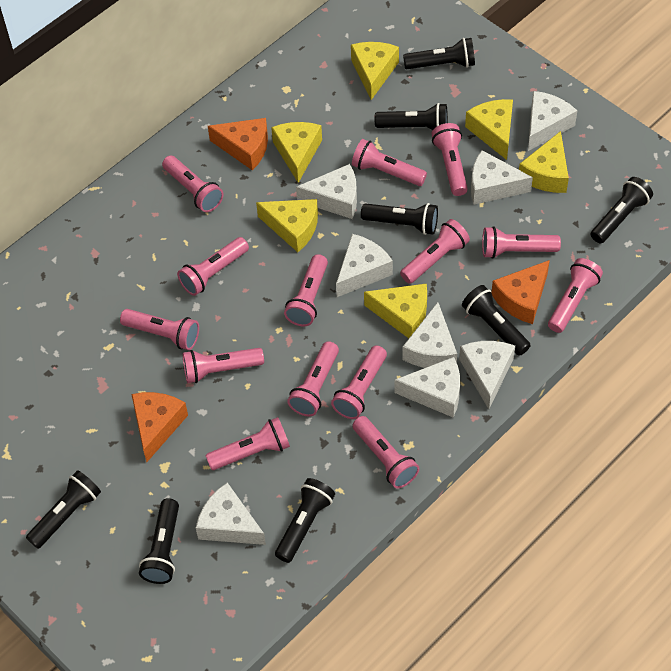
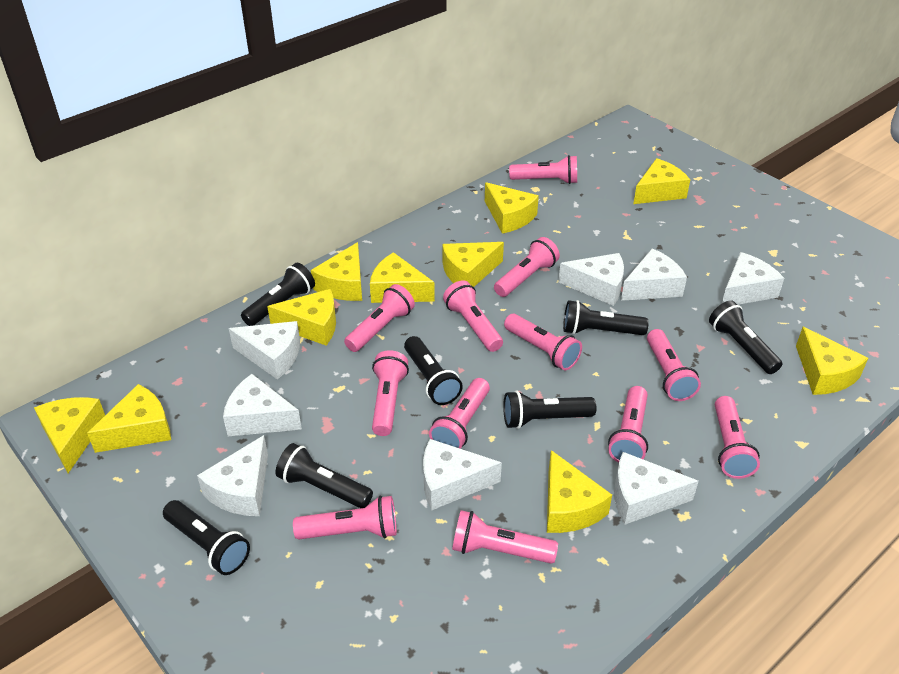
black flashlight: [26,470,101,549] [139,498,179,584] [275,478,335,563] [361,203,438,235] [375,103,448,130] [403,38,475,69] [462,285,531,356] [590,177,653,243] = 8 -> [163,500,250,575] [241,263,315,326] [276,443,373,508] [404,336,463,405] [503,391,596,429] [563,300,649,335] [709,300,783,374] = 7
orange cheese: [131,392,188,462] [208,118,268,170] [492,260,550,324] = 3 -> none = 0
pink flashlight: [120,309,199,350] [162,155,224,212] [177,237,249,296] [183,348,264,383] [205,417,290,470] [284,254,328,326] [287,341,339,416] [331,345,387,419] [352,139,427,186] [352,416,420,488] [400,219,470,284] [431,123,468,196] [482,226,561,259] [548,258,603,333] = 14 -> [293,496,397,539] [344,284,415,352] [372,350,409,436] [429,378,490,449] [443,280,503,352] [452,510,558,563] [494,237,560,297] [504,314,582,370] [509,155,577,184] [608,386,648,463] [647,329,701,401] [715,396,760,479] = 12
yellow cheese: [256,199,318,252] [271,122,322,183] [351,42,399,100] [364,283,427,338] [465,99,513,160] [519,131,569,193] = 6 -> [34,397,105,473] [87,384,171,453] [267,289,336,346] [311,242,362,301] [370,252,435,303] [442,242,504,287] [485,182,539,234] [547,450,612,533] [633,158,690,204] [796,327,868,395] = 10

